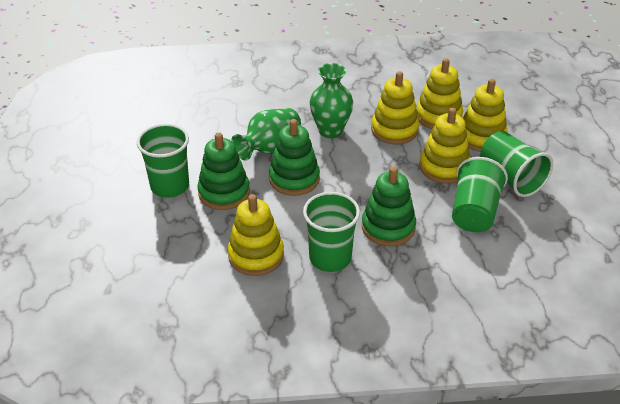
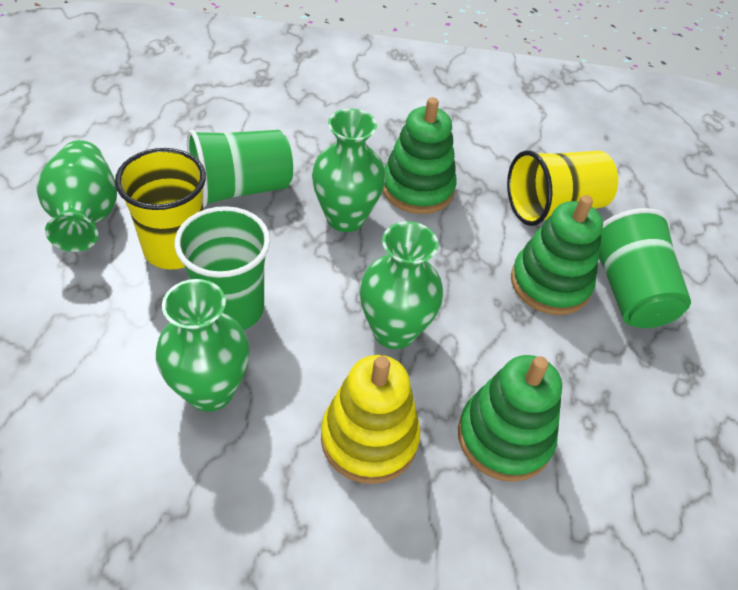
green cup: [137,124,189,198] [303,192,360,272] [452,157,508,232] [480,131,553,197] = 4 -> [174,206,270,330] [187,130,293,208] [599,208,691,328] = 3
green vase: [231,108,301,160] [310,63,353,138] = 2 -> [37,140,117,252] [156,279,250,412] [312,108,386,232] [359,221,443,349] = 4
yellow cup: none = 0 -> [115,148,206,269] [507,150,618,226] = 2
yellow stacking toy: [228,194,284,276] [371,71,419,145] [416,58,463,129] [419,108,470,183] [463,78,508,152] = 5 -> [321,355,420,484] = 1

